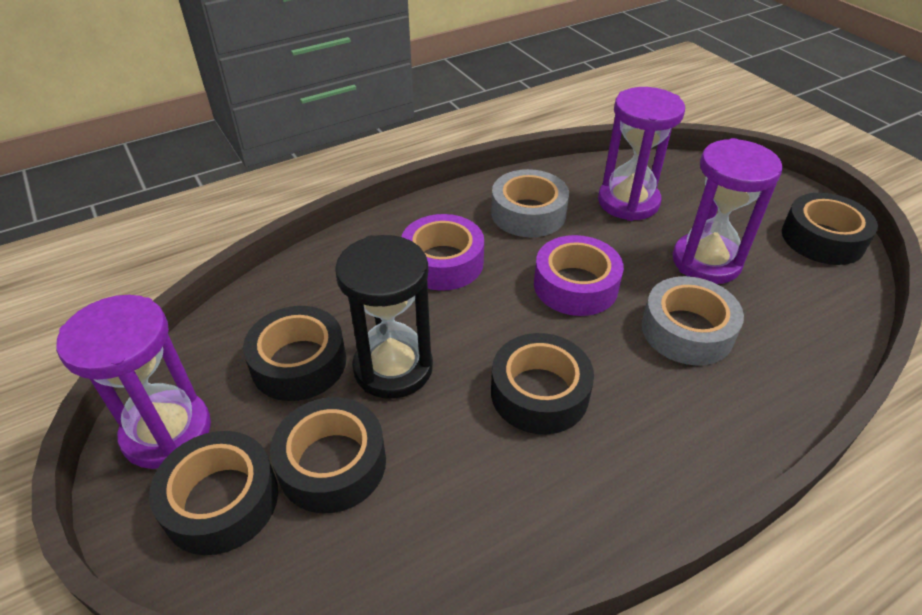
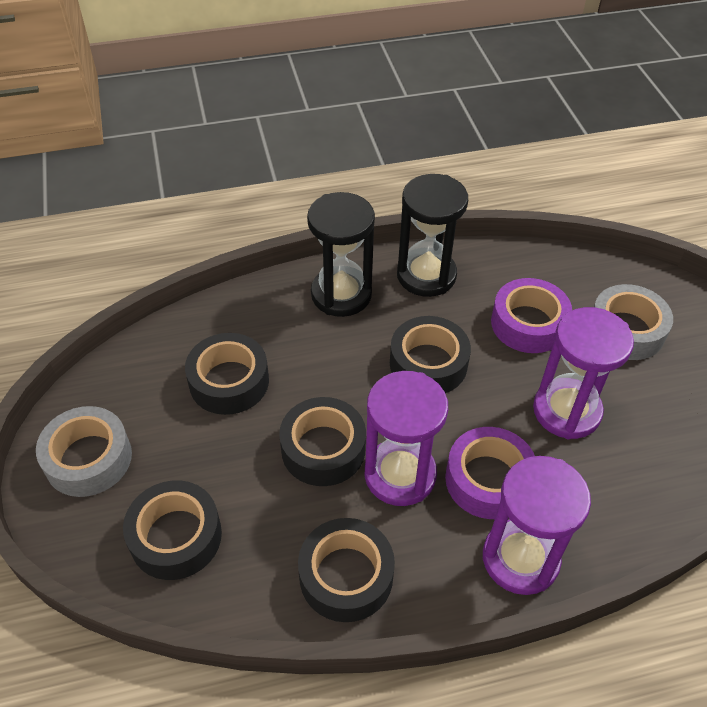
black hourglass: [335,235,433,399] = 1 -> [307,192,375,317] [397,174,468,297] = 2

